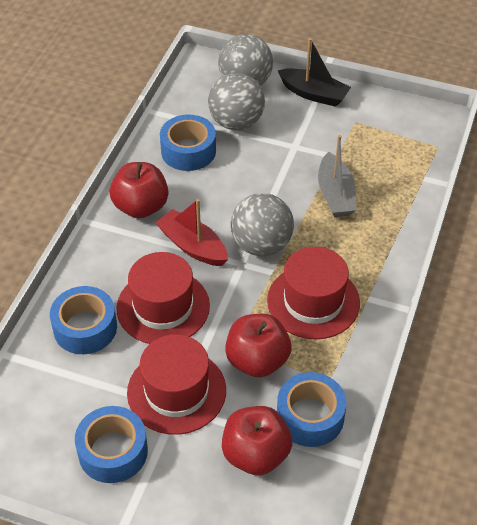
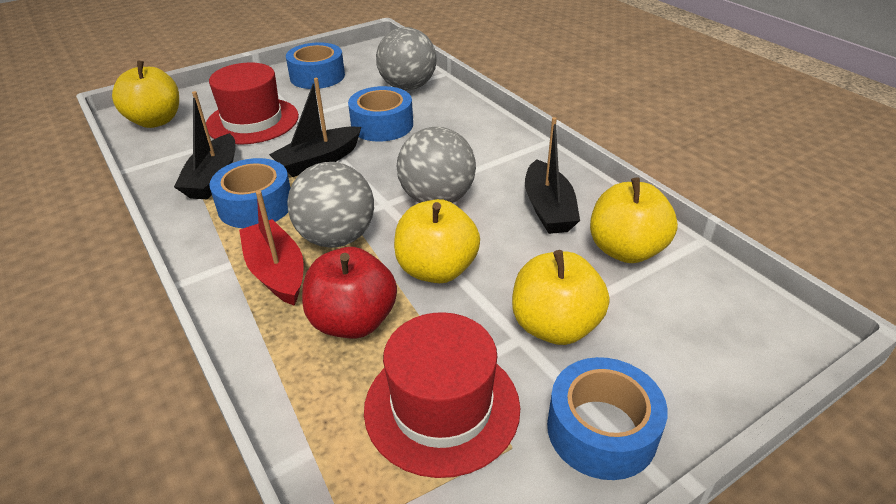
black boat: [277,38,351,107] = 1 -> [174,91,235,200] [269,78,361,177] [525,117,580,234] = 3
grey boat: [318,135,357,217] = 1 -> none = 0
red apple: [110,162,168,218] [222,406,292,475] [225,314,291,377] = 3 -> [302,247,397,338] = 1
red hat: [116,252,210,344] [127,334,226,435] [267,247,360,339] = 3 -> [206,63,299,145] [364,312,520,478] = 2
yellow apple: none = 0 -> [112,61,179,128] [394,199,480,283] [512,250,610,345] [590,178,678,263] = 4

